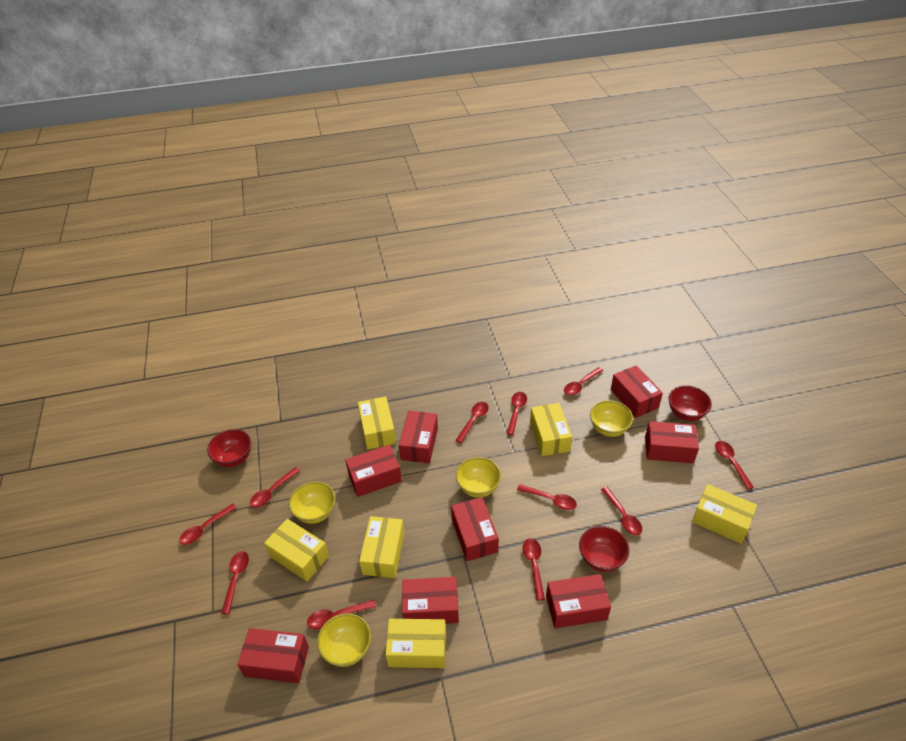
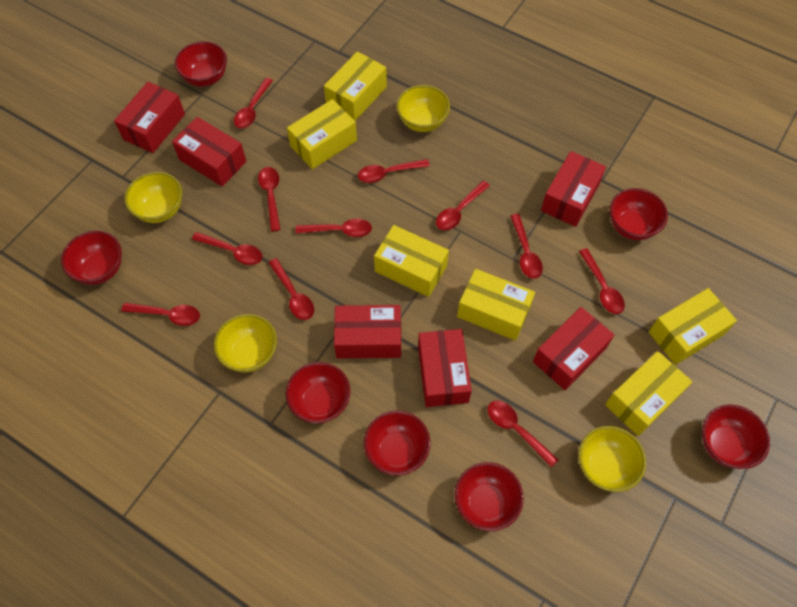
red bowl: [207,429,251,467] [579,526,629,572] [668,386,712,421] = 3 -> [61,231,122,285] [175,41,227,87] [286,362,351,423] [364,410,431,476] [455,462,524,531] [610,188,668,240] [702,405,770,469] = 7
red box: [237,628,309,683] [345,445,402,497] [399,411,438,463] [402,577,459,624] [451,497,499,561] [546,574,611,628] [611,365,663,418] [645,421,699,463] = 8 -> [114,82,185,153] [172,117,246,186] [334,305,401,358] [418,329,472,407] [533,307,614,390] [541,151,606,227] = 6

